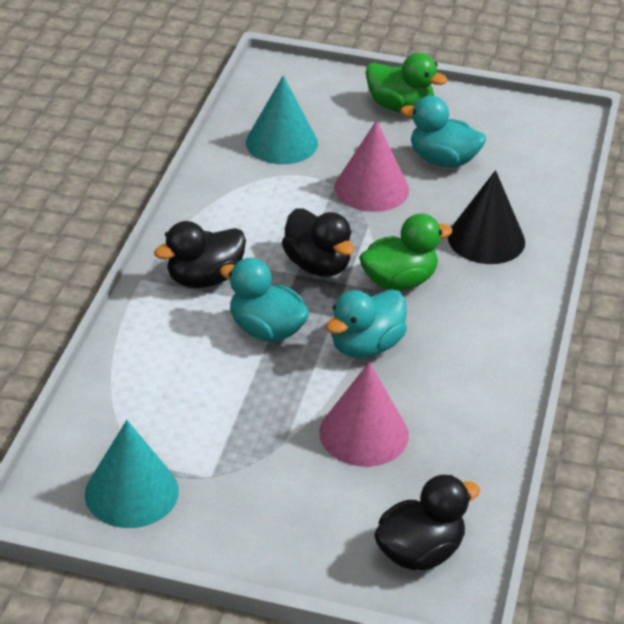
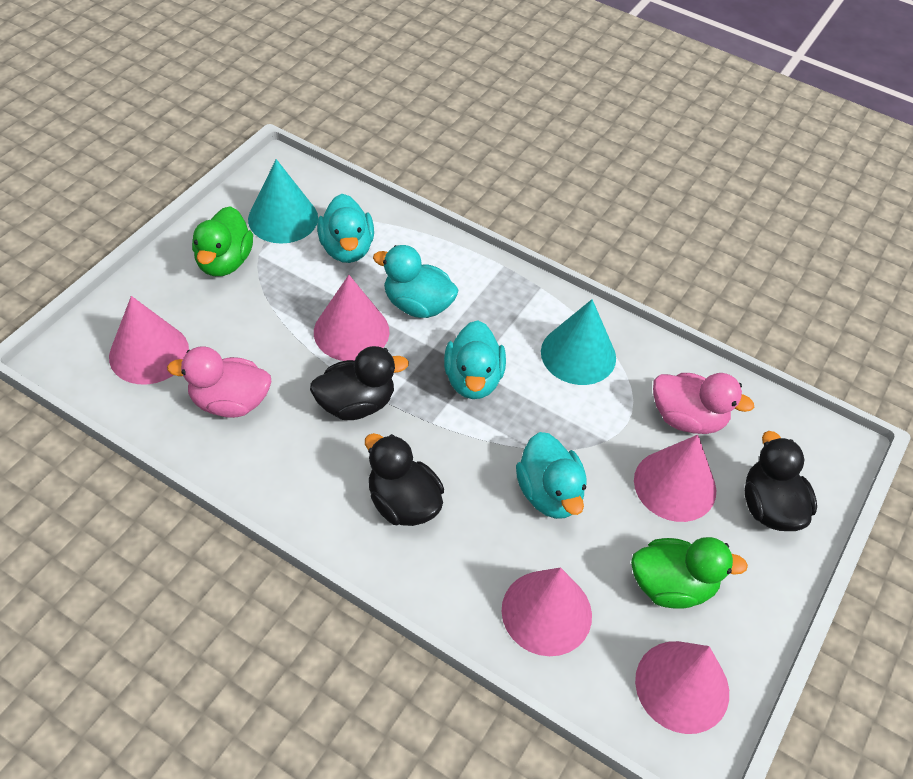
black cone: [448,170,525,264] = 1 -> none = 0
pink cone: [319,362,409,467] [334,120,409,212] = 2 -> [109,296,189,385] [314,275,389,361] [501,567,592,656] [634,435,716,522] [635,641,729,734] = 5
pink duck: none = 0 -> [167,346,271,418] [653,373,754,434] = 2
turquoise duck: [220,258,309,342] [326,289,407,358] [400,96,486,168] = 3 -> [317,194,374,263] [373,245,459,318] [444,320,506,399] [516,432,587,519] = 4

